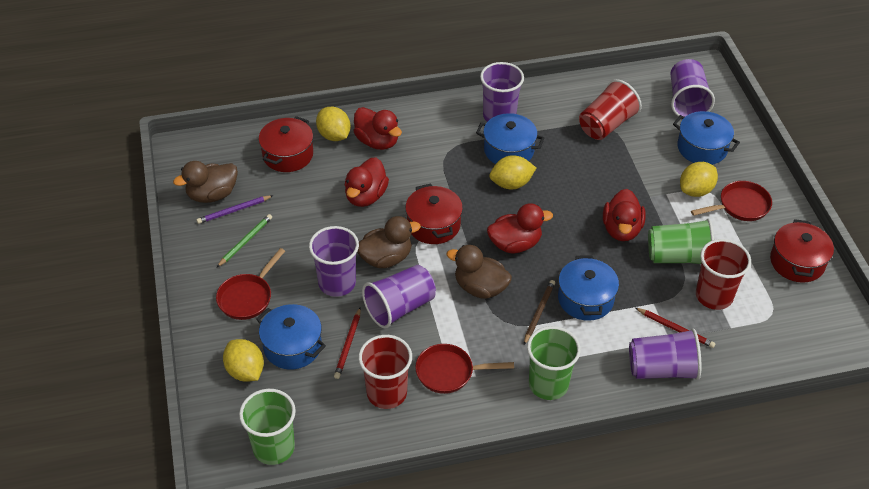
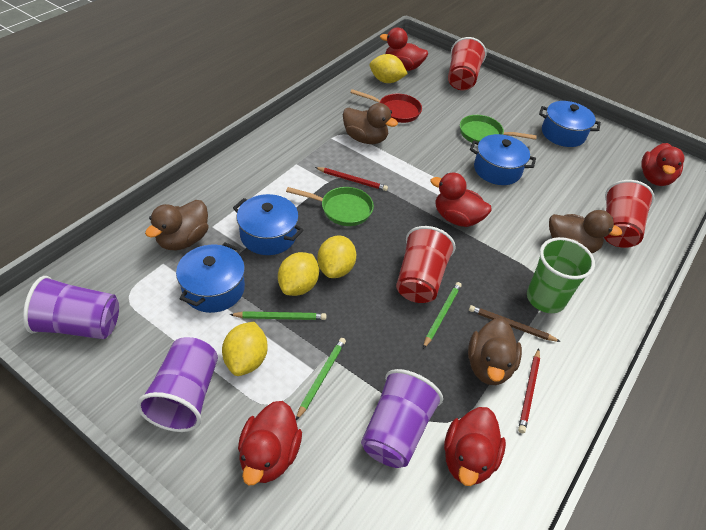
brown duck: [173,161,238,203] [357,216,421,268] [447,245,512,299] = 3 -> [145,200,208,250] [343,103,398,144] [468,318,522,385] [549,210,622,253] = 4
green cup: [239,389,296,465] [527,326,581,400] [648,218,714,264] = 3 -> [527,237,595,313] = 1
green pan: none = 0 -> [286,187,374,226] [460,115,537,142] = 2
green pencil: [217,214,272,267] = 1 -> [229,311,326,320] [296,338,346,420] [423,282,462,349] = 3
purple cup: [309,226,359,297] [362,265,436,329] [480,62,524,122] [629,328,701,380] [670,59,715,117] = 5 -> [23,276,119,339] [137,337,218,432] [361,369,443,468] = 3
purple pencil: [196,195,273,224] = 1 -> none = 0
red duck: [345,157,389,207] [353,107,402,150] [487,203,553,253] [603,189,646,241] = 4 -> [238,401,302,486] [380,28,428,71] [430,173,492,227] [444,407,506,486] [641,143,684,186] = 5
red pan: [216,248,285,320] [415,344,514,394] [691,181,772,221] = 3 -> [350,89,422,123] = 1
red pot: [259,116,313,172] [405,183,463,244] [770,219,834,283] = 3 -> none = 0

